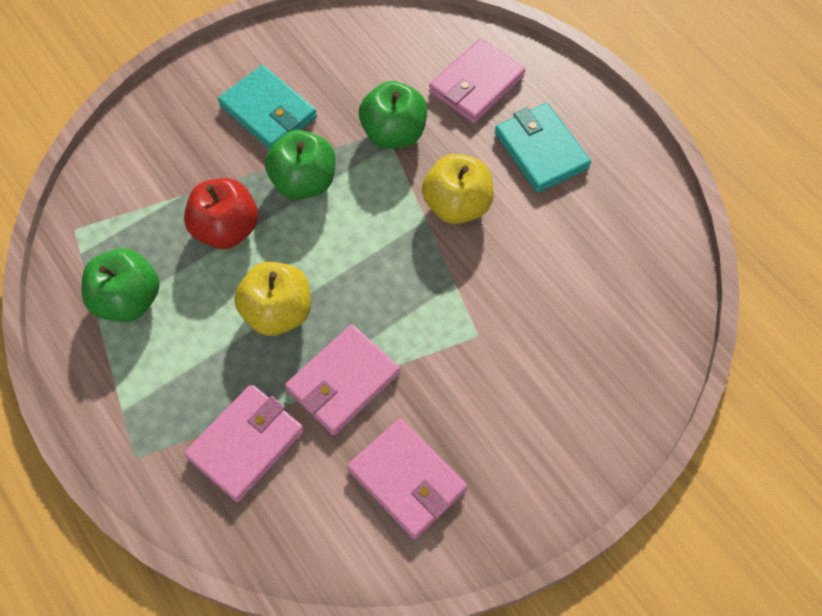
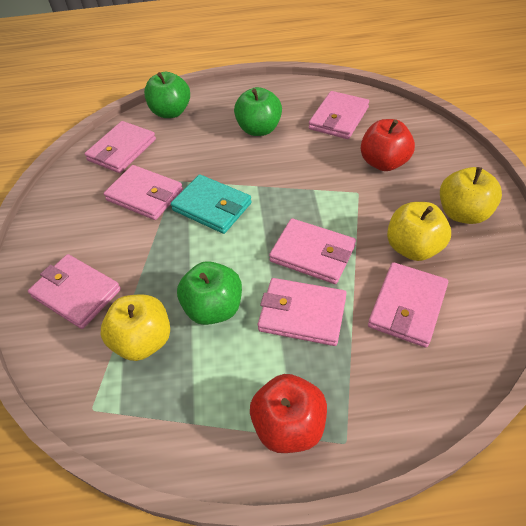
pink wallet: [184,384,304,502] [285,324,400,435] [347,418,467,539] [429,39,525,123] = 4 -> [28,254,121,329] [84,121,156,173] [104,165,183,220] [258,278,347,346] [269,218,356,284] [309,91,369,139] [368,262,448,348] = 7
red apple: [184,178,258,249] = 1 -> [250,374,327,453] [361,119,415,171] = 2
turquoise wallet: [218,65,317,149] [495,103,591,193] = 2 -> [171,174,252,234] = 1
yellow apple: [234,262,311,336] [422,154,493,224] = 2 -> [101,294,170,361] [387,202,451,261] [440,167,502,224] = 3

